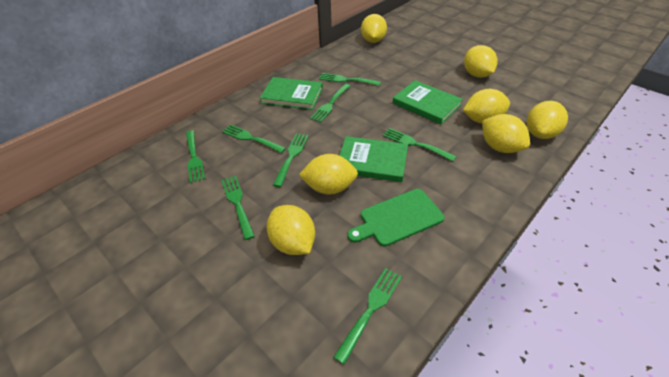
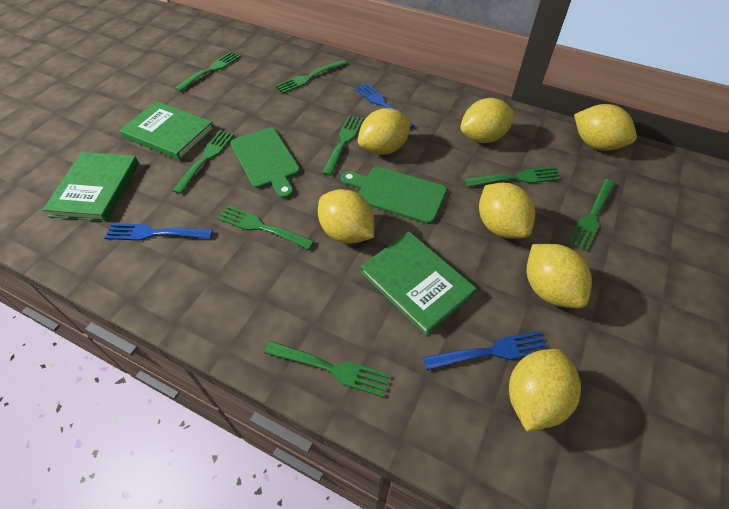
blue fork: none = 0 -> [104,223,213,241] [355,83,415,129] [423,331,548,370] = 3
green cutting board: [347,189,445,247] = 1 -> [230,128,300,199] [341,167,447,224] = 2

